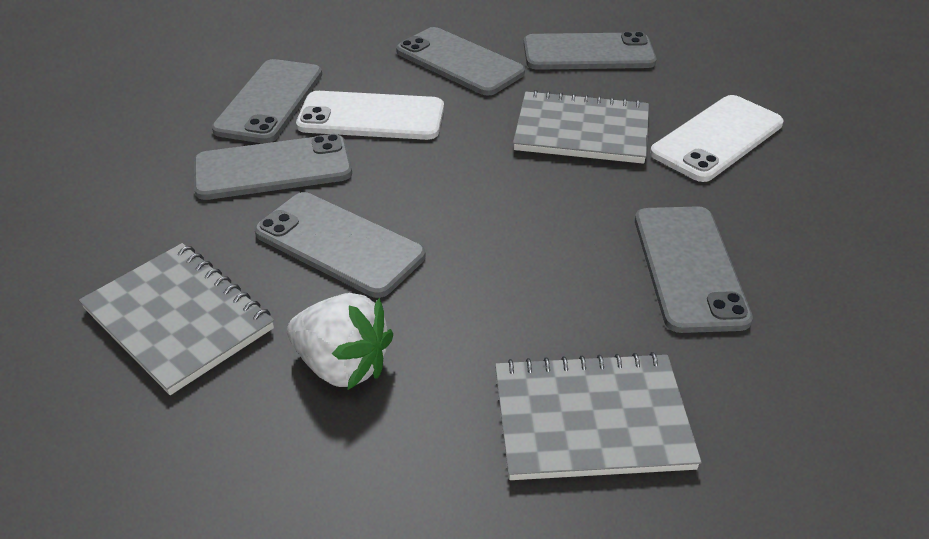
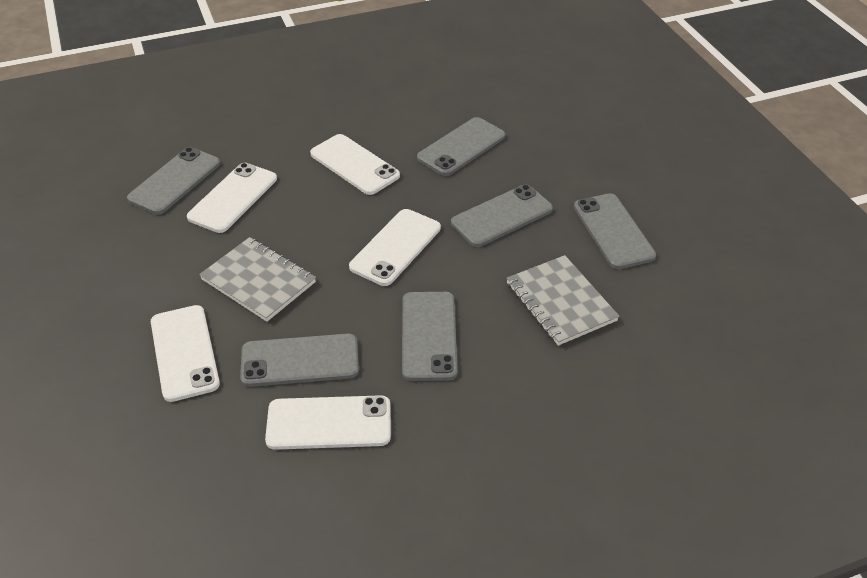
grey notebook: [79,243,274,395] [495,352,702,480] [513,90,649,164] = 3 -> [199,237,316,322] [507,255,619,346] = 2
white phone: [296,91,444,140] [650,95,784,182] = 2 -> [151,305,220,402] [187,163,277,233] [265,395,391,450] [310,134,400,195] [349,209,441,286] = 5
white strawberry: [287,293,393,390] = 1 -> none = 0

